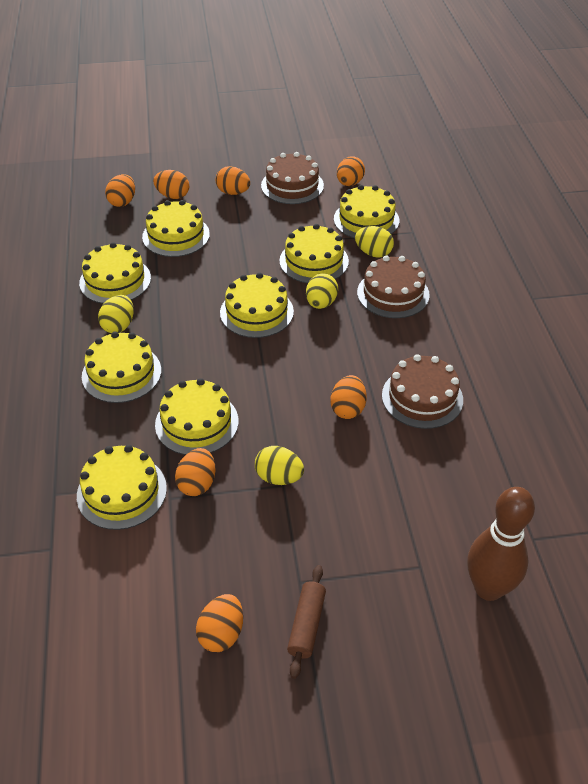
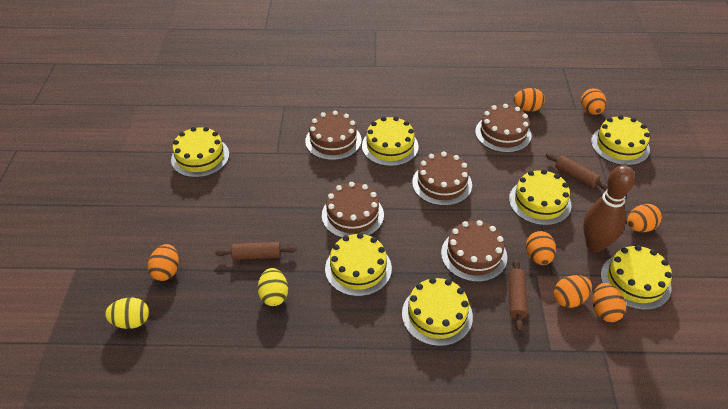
brown cake: [261,152,324,204] [357,256,430,318] [382,354,463,429] = 3 -> [305,111,361,160] [322,182,384,238] [412,152,472,206] [441,220,507,282] [475,104,532,153] = 5
brown rolling pin: [287,565,326,679] = 1 -> [215,242,297,260] [508,259,528,331] [546,153,608,191] = 3
yellow cake: [77,445,167,530] [79,242,151,304] [82,332,161,403] [142,200,210,257] [155,378,238,455] [220,273,294,338] [279,224,349,283] [334,185,399,238] = 8 -> [171,127,229,178] [325,233,392,296] [362,116,419,166] [402,277,473,346] [509,169,571,226] [591,115,650,166] [601,245,672,310] = 7
yellow egg: [98,295,134,333] [255,446,304,485] [306,273,338,309] [355,226,394,258] = 4 -> [105,297,149,329] [258,268,288,306] = 2

